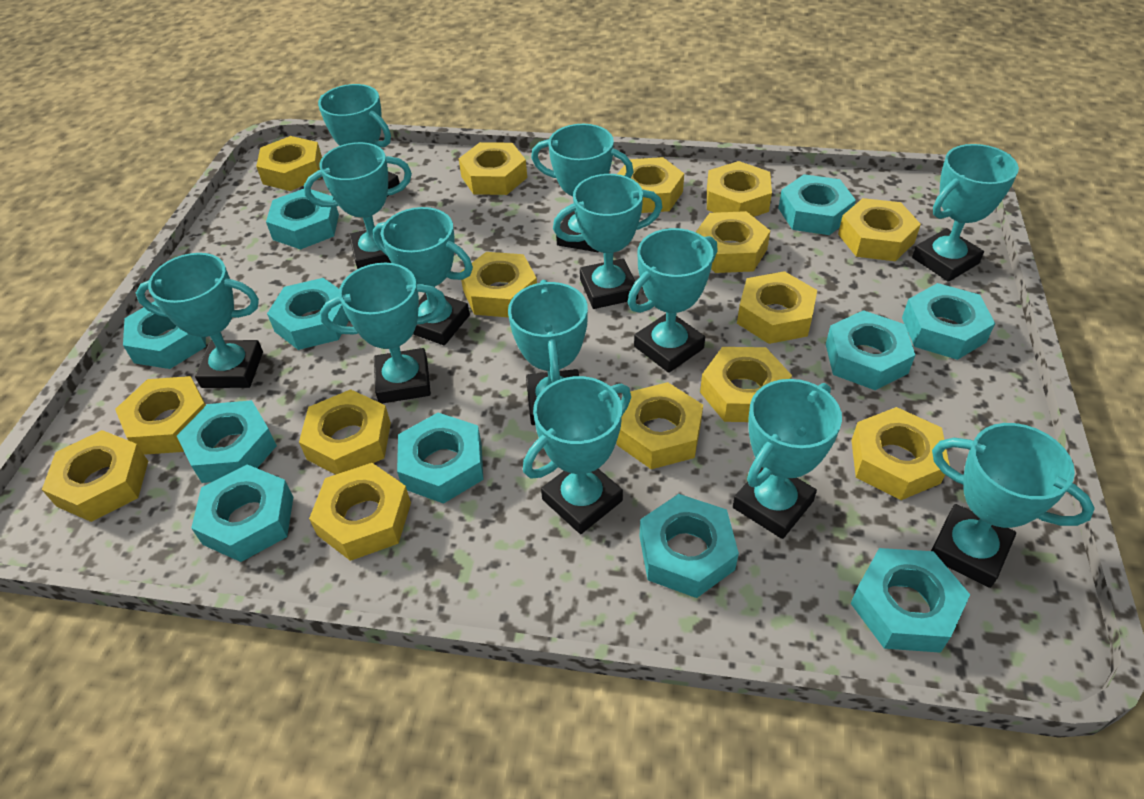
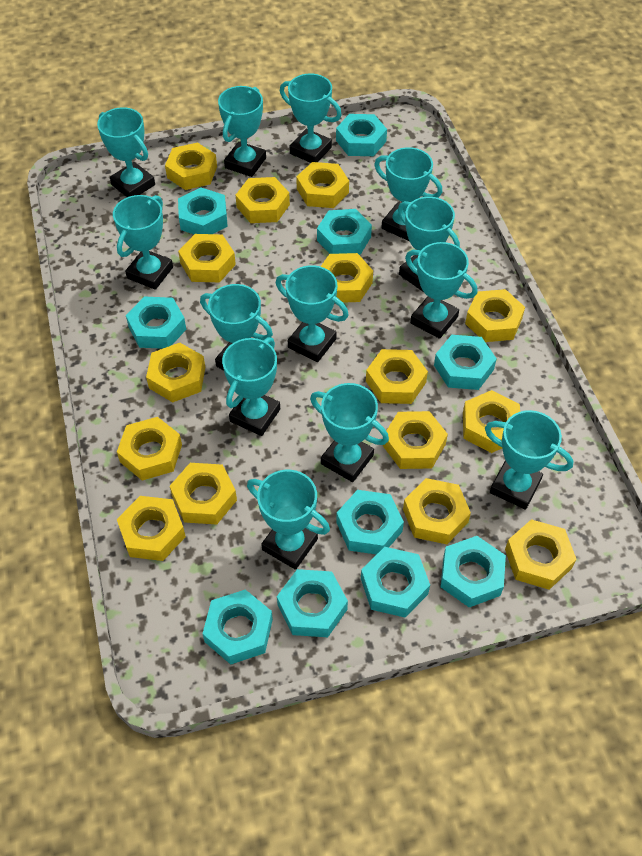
turquoise nut: [123,301,206,369] [177,400,277,483] [191,465,293,562] [266,189,339,250] [267,278,349,350] [397,413,483,504] [640,494,739,598] [778,174,856,235] [826,310,915,390] [850,548,970,653] [902,283,995,360] = 11 -> [126,297,186,349] [178,188,228,234] [203,589,273,664] [277,569,348,637] [317,209,372,255] [336,114,387,156] [336,490,404,555] [361,547,430,617] [434,335,497,390] [440,536,506,607] = 10

